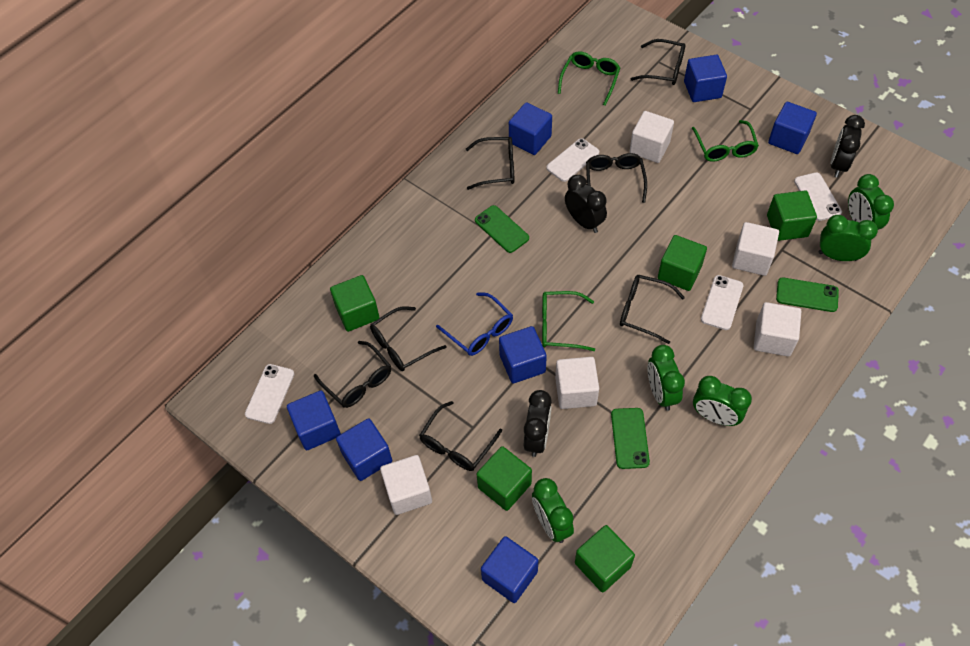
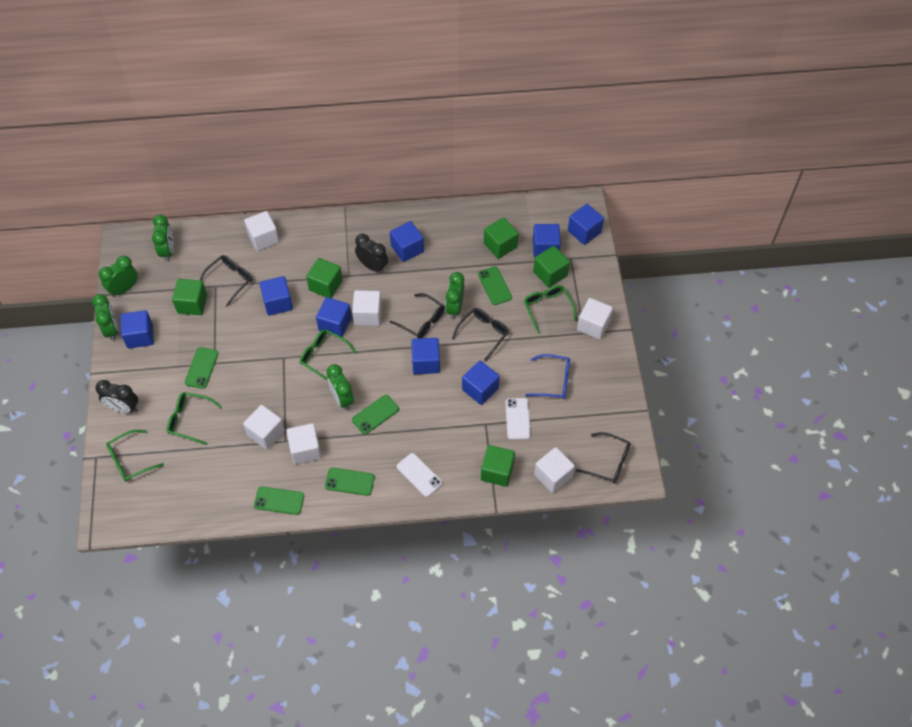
black clock: [524,390,552,457] [565,175,607,233] [831,115,865,178] = 3 -> [95,380,138,413] [355,234,388,274] = 2
black glasses: [314,341,391,408] [370,306,446,371] [419,401,502,471] [466,137,514,190] [586,153,647,203] [620,275,685,344] [631,39,685,85] = 7 -> [200,255,252,307] [390,293,445,338] [452,308,509,361] [576,432,631,484] = 4
blue cube: [287,390,341,450] [336,418,392,481] [481,536,538,603] [499,326,547,383] [509,102,552,155] [684,55,727,102] [768,102,817,154] = 7 -> [120,310,154,349] [260,276,293,316] [316,297,352,337] [390,221,424,262] [411,338,440,374] [462,361,500,405] [533,224,561,258] [568,204,604,245] = 8
green glasses: [542,291,595,351] [558,51,620,106] [692,120,759,162] = 3 -> [106,430,164,482] [167,392,222,445] [300,329,357,380] [524,285,577,334] = 4
green phone: [475,205,529,253] [611,408,650,469] [776,277,839,312] = 3 -> [185,347,219,389] [254,487,304,515] [325,468,375,496] [352,395,399,434] [478,267,512,305] = 5
white cube: [380,455,432,515] [555,357,599,409] [629,111,674,163] [732,222,779,276] [754,302,802,357] = 5 -> [243,405,285,450] [244,211,279,251] [286,423,321,464] [352,290,382,326] [534,447,575,493] [577,298,613,340] = 6
white phone: [245,364,294,424] [546,138,599,182] [701,275,743,330] [794,172,842,221] = 4 -> [397,453,442,497] [505,398,531,440] = 2

